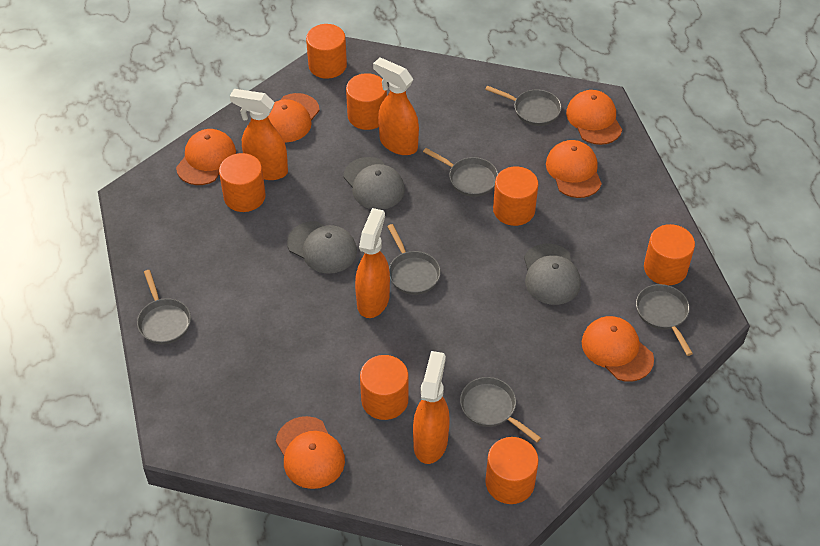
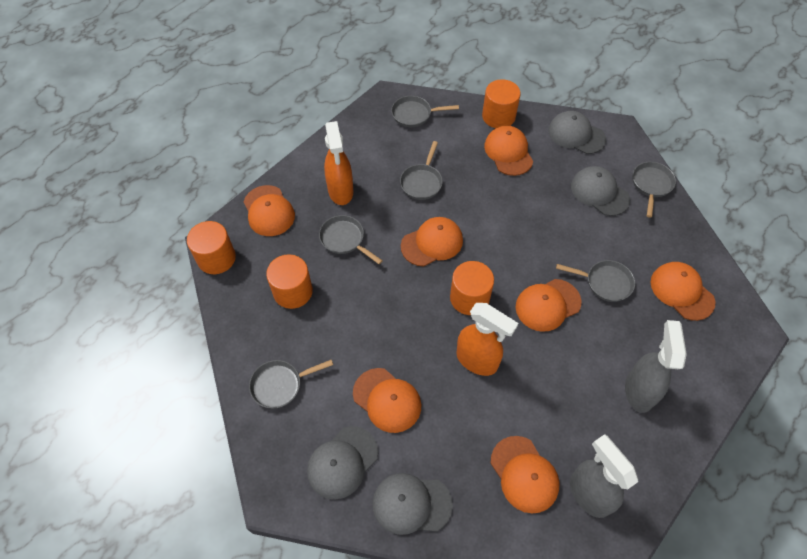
grey cap: [287,221,357,274] [343,157,405,210] [524,244,581,305] = 3 -> [307,426,378,499] [373,473,453,535] [548,111,606,154] [571,166,630,216] = 4
grey spray bottle: none = 0 -> [570,434,638,518] [625,320,687,413] = 2
orange cap: [176,129,236,185] [268,93,320,143] [276,416,345,489] [546,140,602,198] [566,90,622,145] [582,316,654,382] = 6 -> [244,185,295,236] [353,368,421,433] [401,217,463,267] [484,126,533,176] [491,436,560,513] [516,279,582,332] [650,262,715,321] = 7
orange cylinder: [219,153,266,212] [306,24,347,79] [346,73,387,130] [360,355,408,420] [485,437,539,504] [493,166,538,226] [644,224,695,285] = 7 -> [187,221,236,274] [266,254,313,309] [450,261,494,315] [482,79,521,128] = 4
orange spray bottle: [230,89,288,180] [355,208,390,318] [373,58,419,155] [413,351,450,464] = 4 -> [324,121,353,205] [456,303,518,376] = 2

